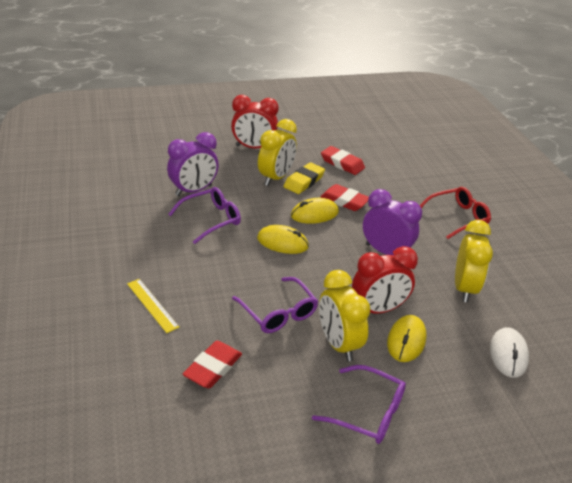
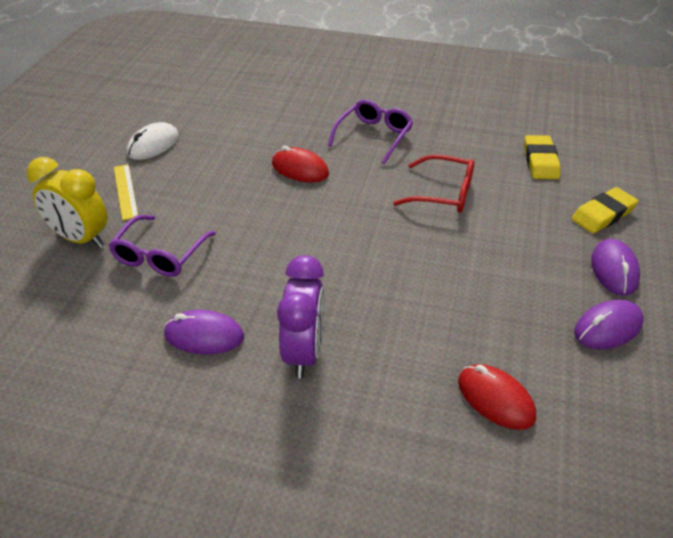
purple clock: [167,132,219,196] [363,189,422,255] = 2 -> [277,255,325,378] = 1
purple glasses: [168,187,241,244] [232,277,318,333] [312,365,406,444] = 3 -> [108,215,216,277] [328,99,413,164] = 2
purple mouse: none = 0 -> [164,310,244,355] [574,300,644,349] [591,239,640,296] = 3
red clock: [231,95,279,148] [352,246,418,314] = 2 -> none = 0
red eraser: [183,341,242,388] [320,184,369,211] [321,146,365,175] = 3 -> none = 0
red mouse: none = 0 -> [272,146,329,182] [458,364,536,430] = 2
yellow clock: [258,119,297,186] [319,270,370,361] [455,220,493,303] = 3 -> [27,157,108,248] = 1
yellow eraser: [283,162,325,194] = 1 -> [524,135,561,179] [571,187,638,234] = 2
yellow mouse: [257,225,309,254] [291,198,339,224] [387,315,426,362] = 3 -> none = 0

